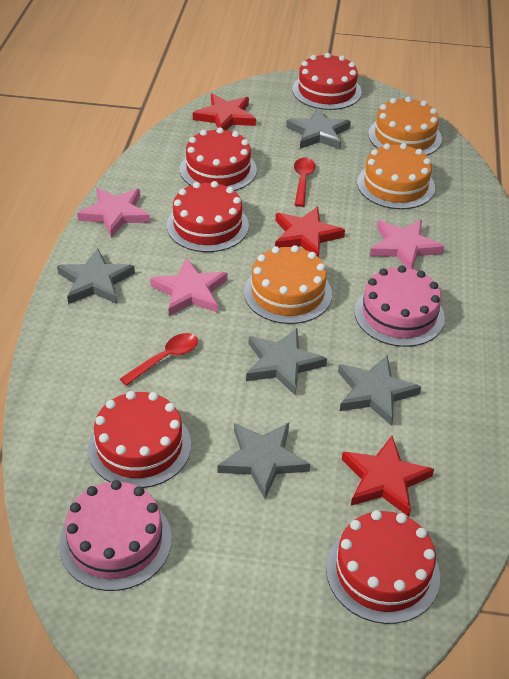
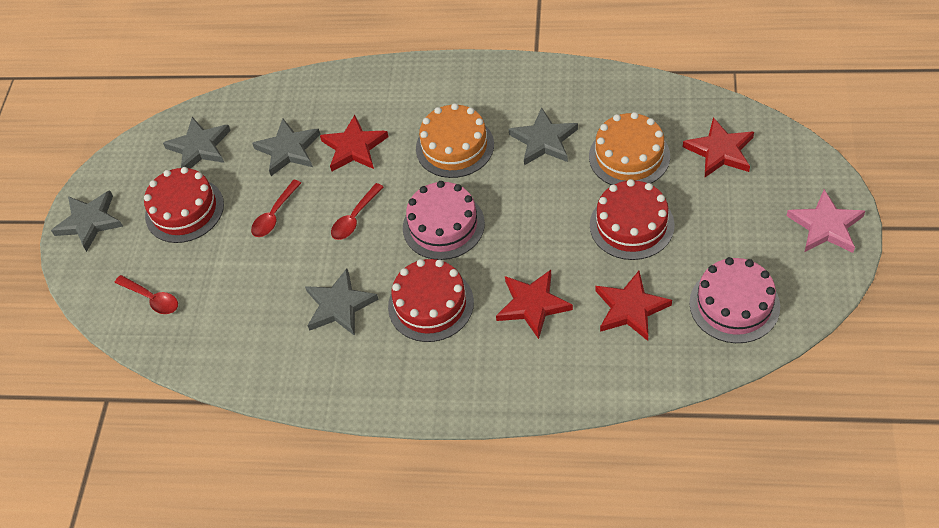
orange cake: [244,245,332,324] [357,143,435,209] [368,97,442,156] = 3 -> [416,103,494,178] [589,112,670,185] = 2
pink star: [77,188,150,238] [150,258,227,316] [370,220,444,269] = 3 -> [787,189,865,253] = 1
red cake: [88,391,191,488] [167,181,249,252] [180,128,257,191] [292,53,362,110] [326,510,440,624] = 5 -> [144,167,224,243] [388,259,474,342] [590,179,675,260] = 3
red spoon: [120,333,198,386] [294,158,315,207] = 2 -> [115,275,178,314] [251,180,301,237] [331,183,383,240] = 3
red star: [193,94,256,130] [275,206,345,257] [342,436,434,517] = 3 -> [320,115,389,171] [496,270,573,339] [596,271,672,341] [683,117,754,177] = 4

